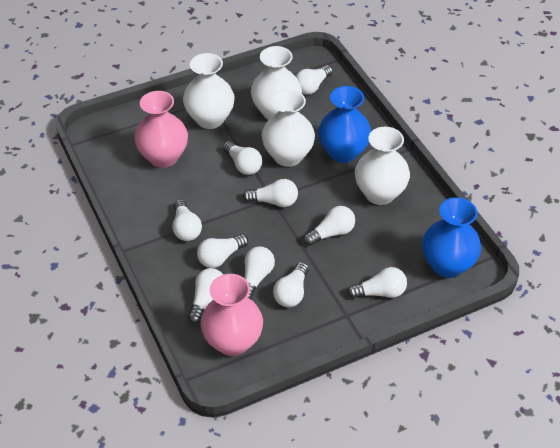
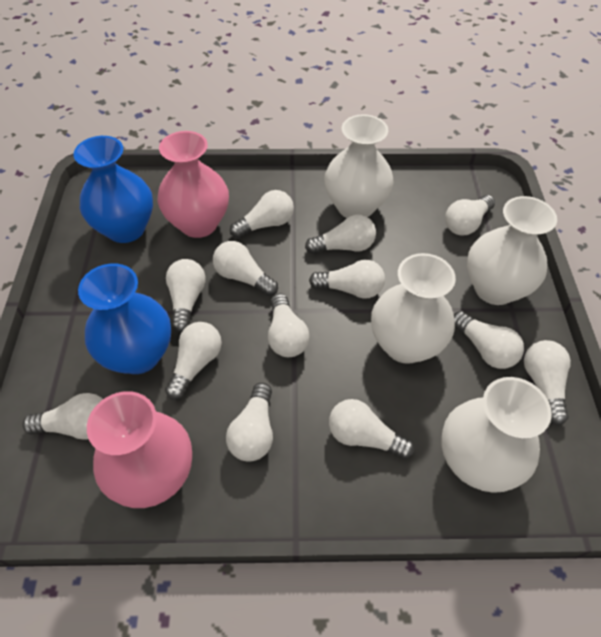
white light bulb: [172,199,202,241] [187,268,223,324] [197,234,248,268] [223,141,262,175] [243,179,298,207] [245,246,275,299] [273,262,309,307] [295,65,333,95] [303,206,355,246] [347,267,407,299] = 10 -> [22,393,103,440] [165,322,222,400] [166,259,206,333] [213,241,278,296] [226,383,273,462] [230,190,294,238] [268,293,310,357] [305,215,376,254] [309,260,385,299] [329,399,414,459] [445,195,495,235] [454,311,524,369] [524,340,571,426] = 13

